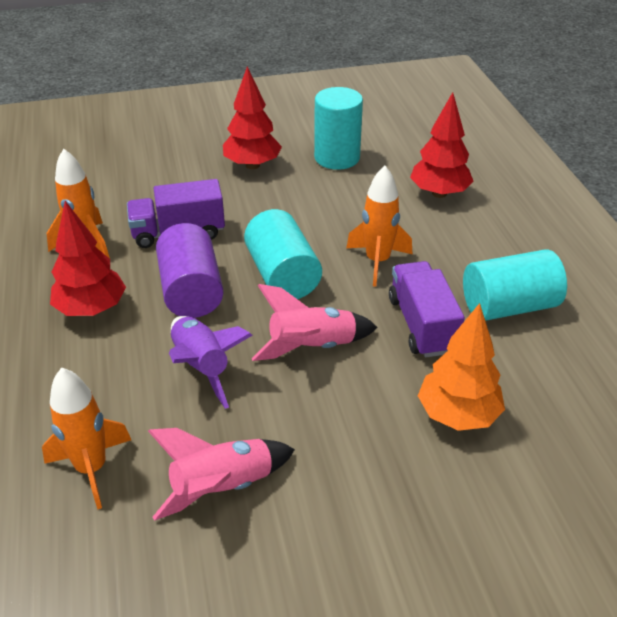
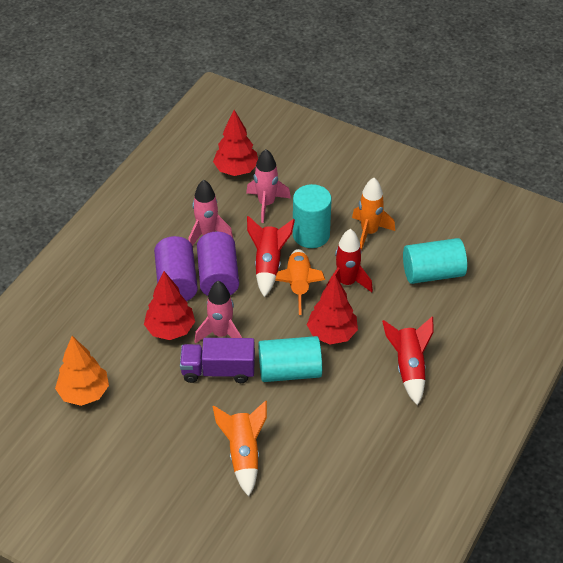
pink rocket: [148,428,295,521] [252,284,378,361] = 2 -> [188,180,233,246] [194,281,242,343] [246,149,291,223] = 3
purple cylinder: [156,223,224,318] = 1 -> [154,236,198,301] [197,232,239,296] = 2
purple rocket: [169,316,253,409] = 1 -> none = 0
purple truck: [127,179,225,248] [389,261,465,357] = 2 -> [180,338,255,383] = 1
red rocket: none = 0 -> [247,216,295,297] [326,229,373,292] [382,316,434,406] = 3

